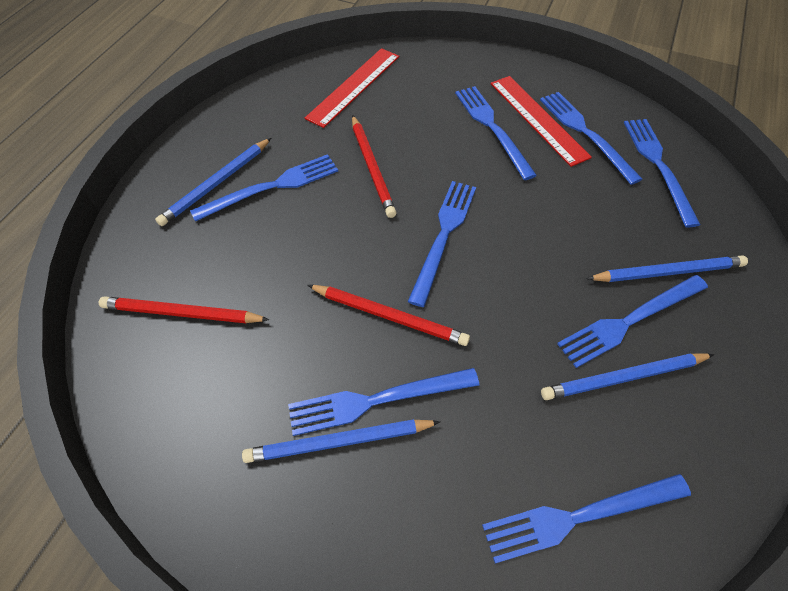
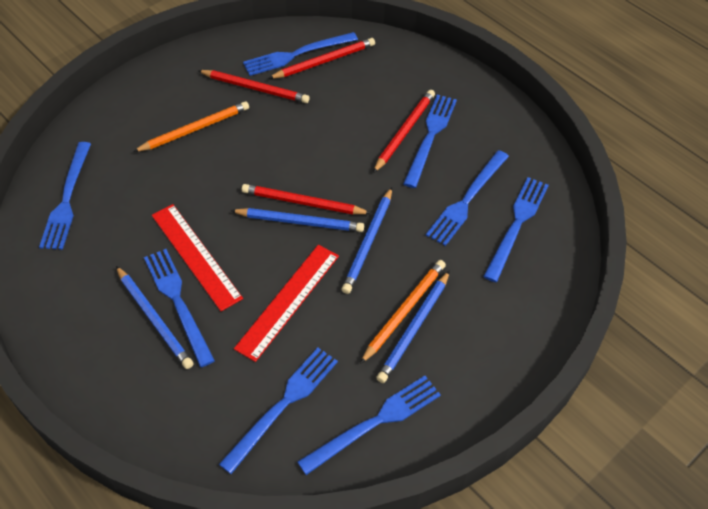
orange pencil: none = 0 -> [133,101,249,152] [360,260,446,364] = 2
red pencil: [99,296,270,323] [308,285,470,346] [352,115,397,218] = 3 -> [197,70,310,103] [242,184,371,215] [268,38,375,79] [373,90,435,173] = 4

